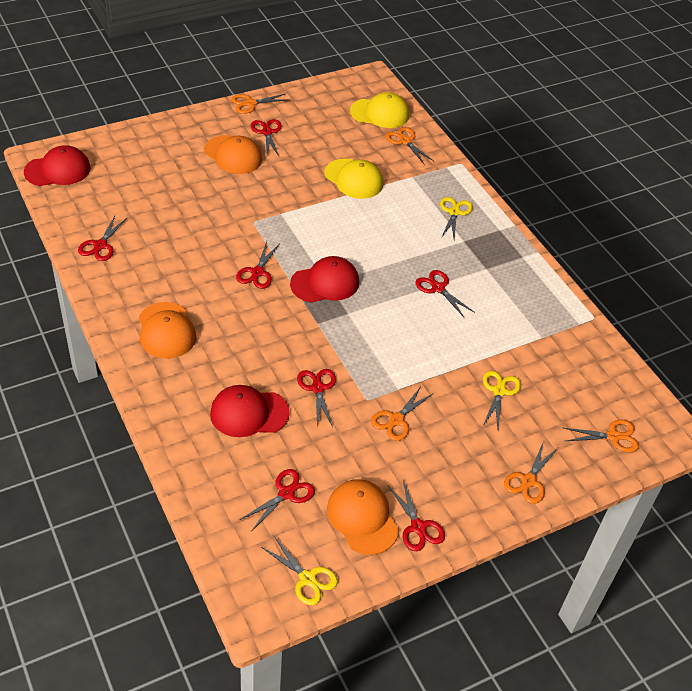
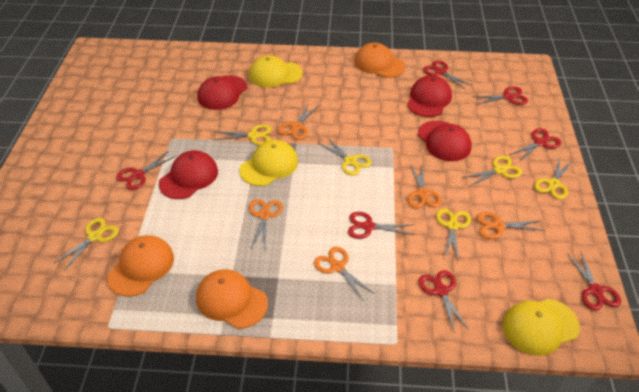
red cap: [24,145,91,186] [210,385,290,437] [290,256,359,303] = 3 -> [159,150,218,199] [198,75,247,110] [407,75,452,117] [418,121,472,161] = 4
yellow cap: [324,158,383,199] [350,92,409,128] = 2 -> [240,140,298,186] [249,55,303,87] [503,299,580,356] = 3
yellow scissors: [261,536,338,605] [440,197,473,240] [483,371,521,428] = 3 -> [54,218,119,270] [214,124,272,145] [318,137,372,176] [436,208,471,259] [462,156,522,187] [534,158,573,200] = 6

